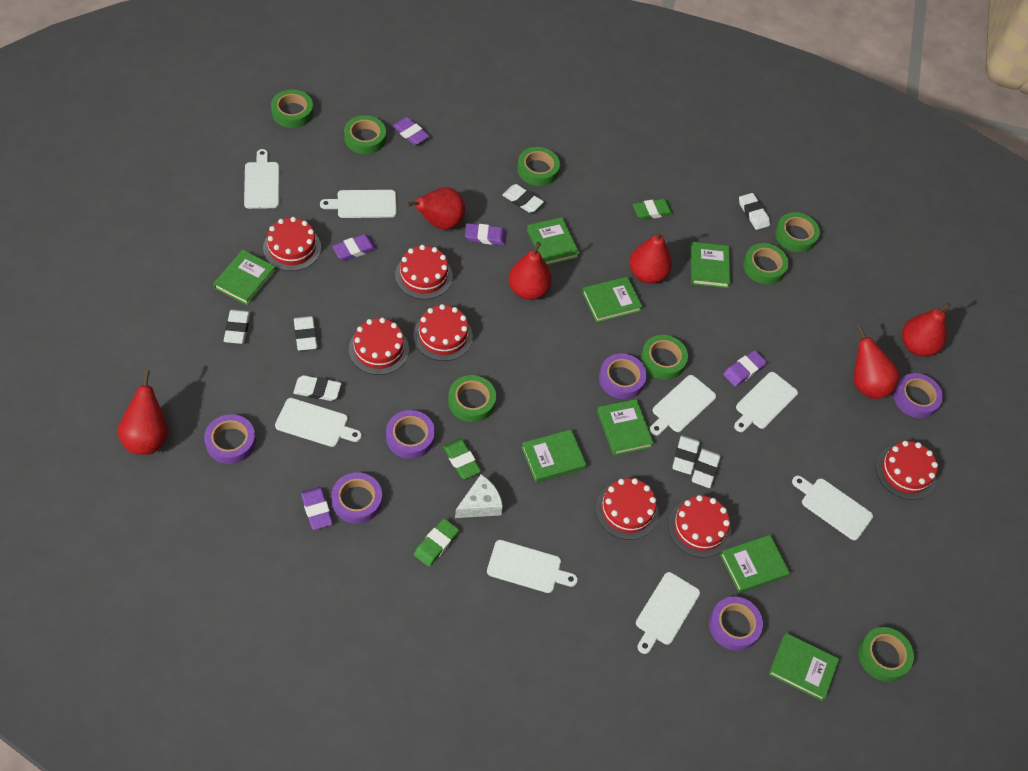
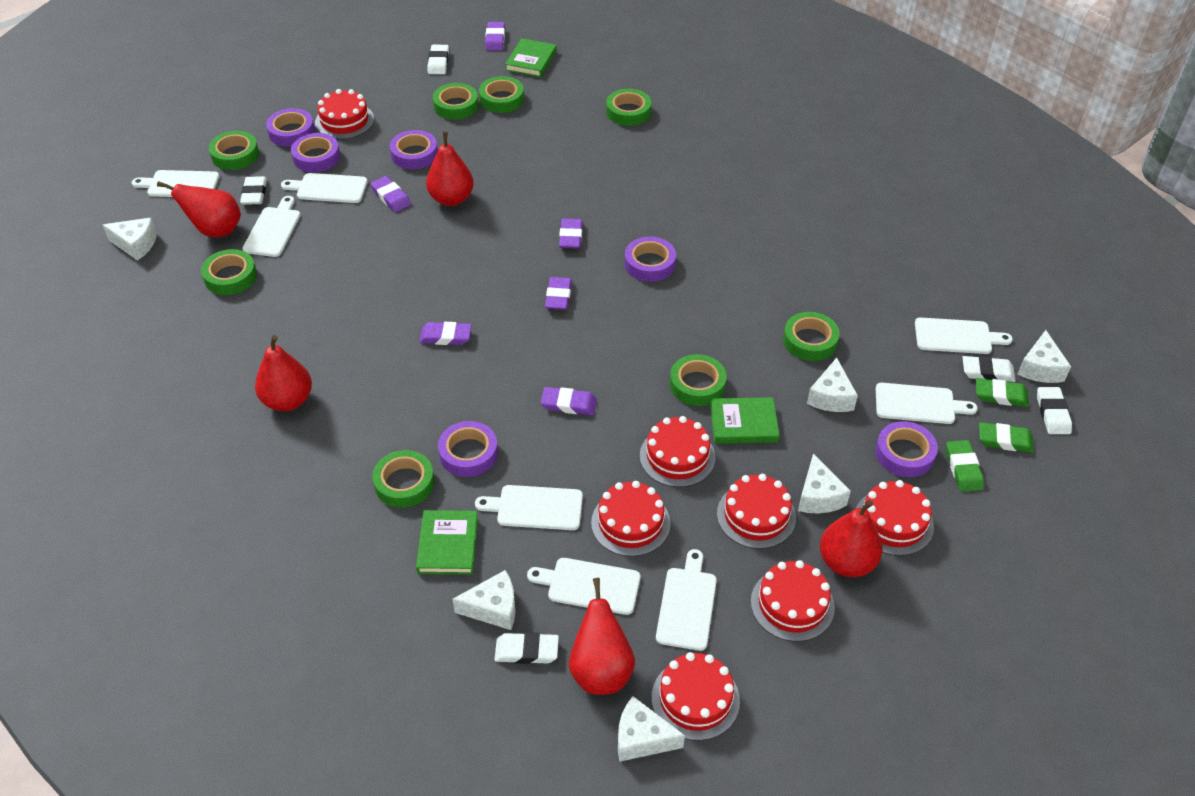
green book: [213,250,276,305] [521,430,587,483] [527,217,580,266] [582,277,643,323] [597,399,654,456] [690,242,730,288] [720,535,790,593] [769,633,839,701] = 8 -> [416,510,478,575] [505,38,557,77] [710,397,780,444] = 3
purple eraser: [301,487,333,530] [332,234,377,261] [392,117,430,145] [465,223,507,245] [723,350,767,387] = 5 -> [370,176,411,212] [419,322,472,345] [485,22,505,50] [541,387,597,415] [545,277,572,310] [559,219,582,248] = 6
red pear: [117,370,168,455] [406,187,465,230] [508,242,552,300] [629,231,672,284] [854,325,899,399] [902,303,951,357] = 6 -> [157,181,241,237] [255,335,312,411] [426,131,474,206] [569,578,635,695] [820,500,883,577] = 5
white cheese: [455,474,503,518] = 1 -> [103,218,157,261] [453,570,515,630] [618,696,685,762] [798,454,851,513] [807,358,858,412] [1017,330,1071,383] = 6
white eraser: [223,309,250,344] [293,375,341,401] [294,316,317,351] [502,184,544,213] [672,435,700,475] [692,448,721,488] [739,193,770,230] = 7 -> [240,176,267,205] [428,45,449,74] [495,632,559,664] [962,356,1016,382] [1037,387,1072,434] = 5

